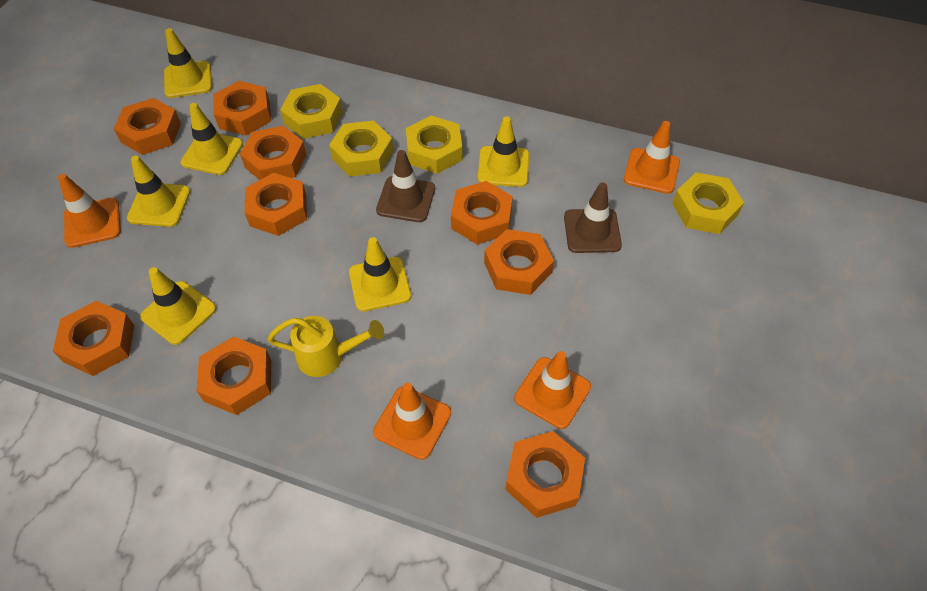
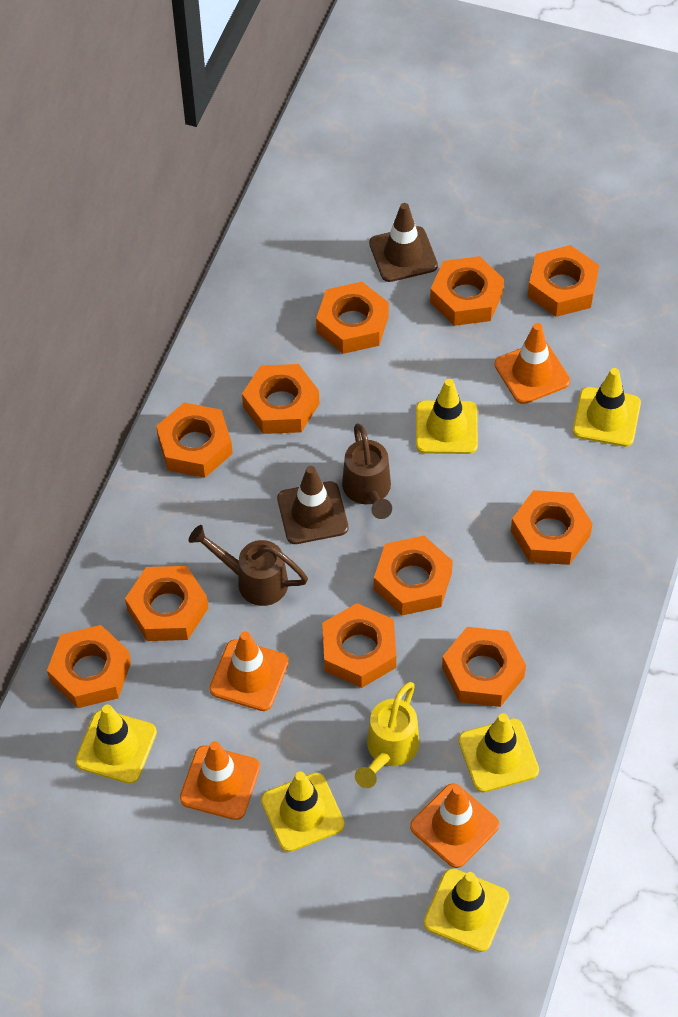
brown watering can: none = 0 -> [189,525,308,606] [342,424,392,519] = 2
orange nut: [53,301,134,376] [114,98,181,155] [197,336,271,415] [213,81,271,135] [240,126,306,180] [245,173,307,236] [451,181,513,245] [484,229,554,295] [505,431,585,518] = 9 -> [47,625,131,708] [125,566,208,641] [156,402,233,478] [242,364,319,434] [316,282,389,354] [322,603,396,688] [374,536,453,615] [430,256,504,326] [442,627,526,707] [511,490,593,565] [528,245,599,317] = 11
yellow nut: [280,84,343,139] [329,120,393,177] [406,115,462,174] [672,172,744,234] = 4 -> none = 0

